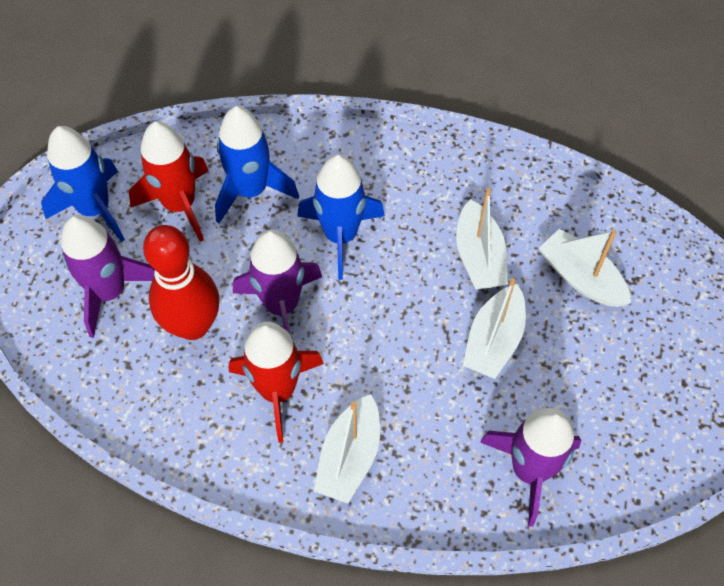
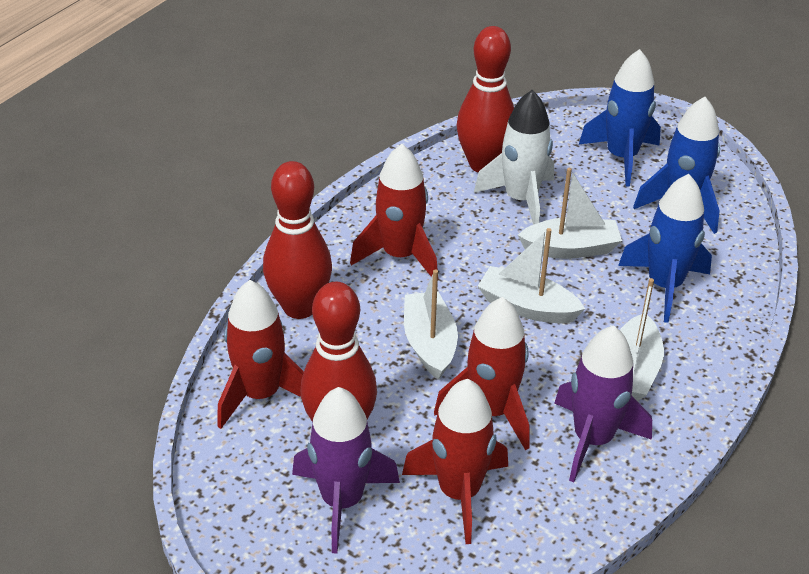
purple rocket: [61,215,155,338] [233,229,322,334] [480,408,581,527] = 3 -> [292,387,400,554] [554,325,652,482] = 2
red bowling pin: [143,225,219,340] = 1 -> [263,161,332,319] [301,282,377,422] [456,26,514,173] = 3
red rocket: [129,121,209,242] [229,322,324,443] = 2 -> [217,280,304,429] [350,144,438,277] [402,379,508,544] [434,297,529,450] = 4
white rocket: none = 0 -> [474,90,554,225] = 1

